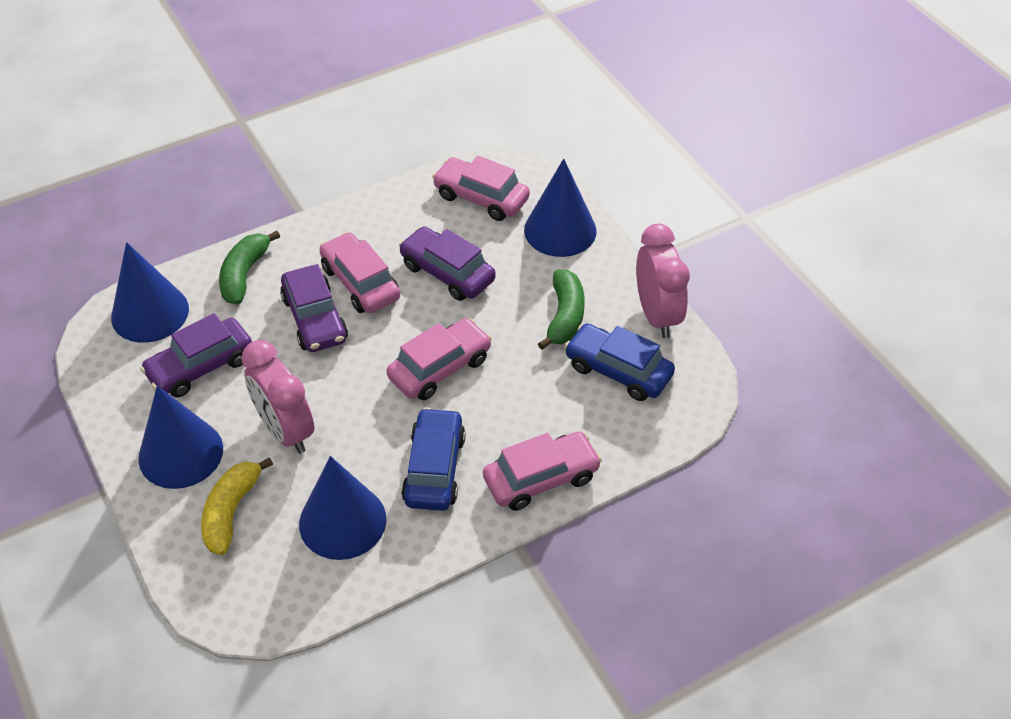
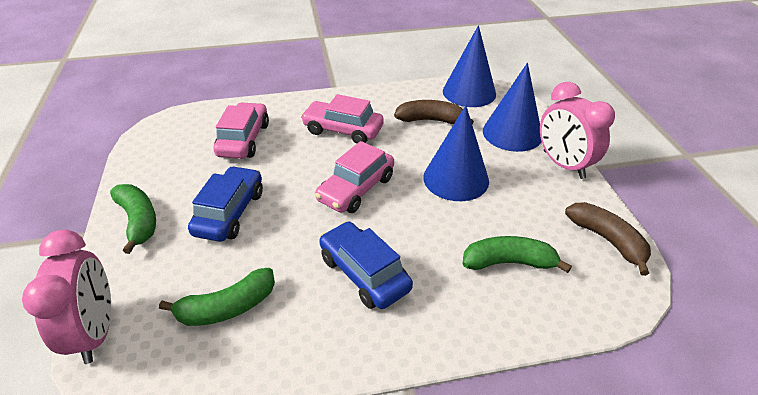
blue cone: [111,242,189,343] [138,386,223,489] [299,456,386,560] [524,159,597,257] = 4 -> [423,105,489,201] [443,25,496,107] [483,63,542,152] = 3
brown banana: none = 0 -> [394,100,474,124] [565,202,651,276] = 2
green banana: [219,230,280,304] [538,269,585,350] = 2 -> [110,184,156,254] [159,268,275,326] [462,236,572,273] = 3
pink car: [319,232,400,313] [387,318,492,400] [432,156,530,221] [483,431,602,511] = 4 -> [213,102,269,159] [301,94,384,144] [315,141,394,213] = 3
purple car: [140,313,252,398] [280,264,348,352] [399,226,496,301] = 3 -> none = 0
yellow banana: [201,457,273,555] = 1 -> none = 0

